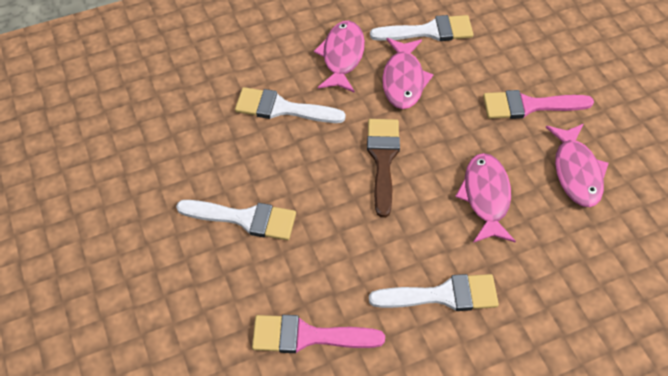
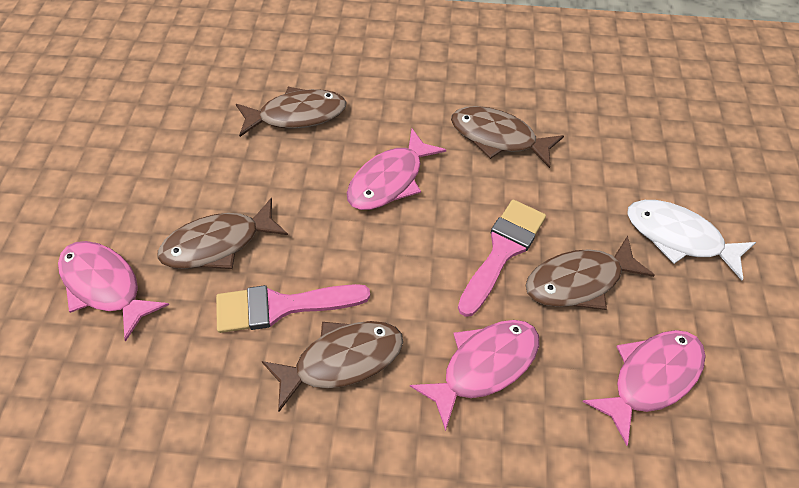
brown brush: [367,119,400,218] = 1 -> none = 0
brown fish: none = 0 -> [157,198,288,269] [236,87,347,137] [262,321,403,412] [451,106,564,168] [525,236,655,310] = 5
white brush: [176,200,296,240] [235,87,346,123] [369,274,499,311] [370,15,474,41] = 4 -> none = 0
white fish: none = 0 -> [627,200,756,281] = 1

